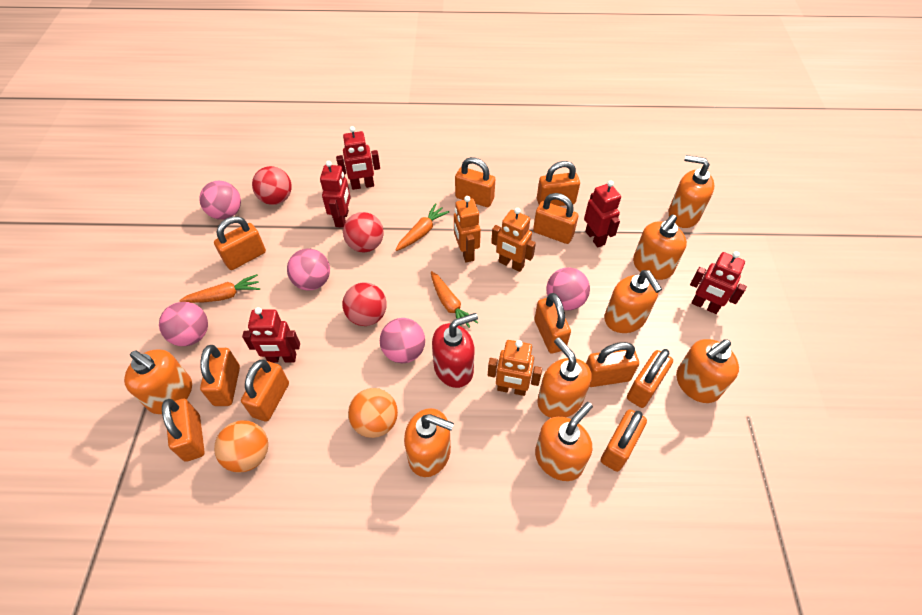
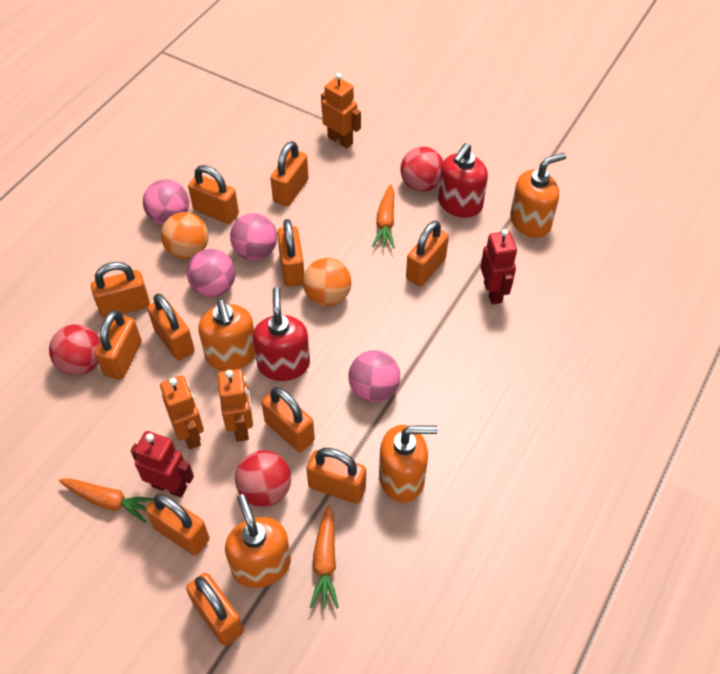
orange soap dispenser: [124,349,192,414] [404,408,454,477] [535,402,593,481] [537,338,592,418] [604,270,662,333] [633,214,687,280] [669,155,714,228] [676,339,739,403] = 8 -> [198,299,255,371] [225,494,291,588] [379,425,438,503] [510,153,566,238] = 4
pink ball: [159,302,208,346] [199,181,241,220] [287,248,330,290] [380,318,425,363] [546,267,590,310] = 5 -> [143,179,189,225] [187,249,235,297] [230,213,277,260] [348,350,400,403] = 4
red robot: [242,307,300,363] [320,161,351,228] [336,126,380,190] [584,181,621,247] [690,251,747,314] = 5 -> [131,431,194,498] [480,229,517,304] = 2
red soap dispenser: [432,313,478,388] = 1 -> [253,287,310,381] [438,143,488,218] = 2

